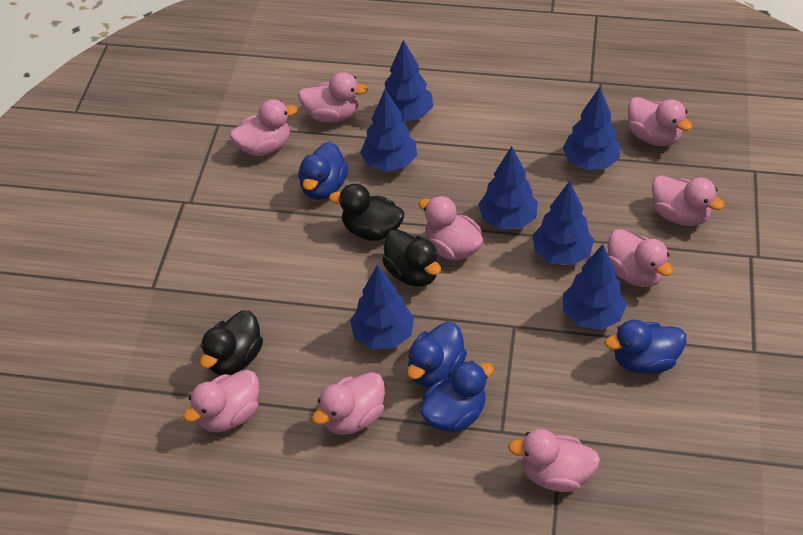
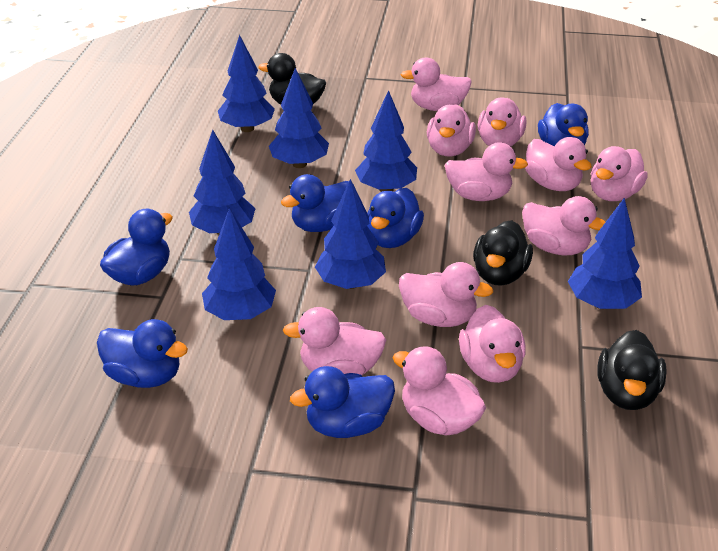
blue duck: [298,142,348,200] [407,322,467,387] [420,361,494,433] [605,320,687,374] = 4 -> [97,319,188,388] [100,209,173,286] [281,174,355,232] [290,366,395,438] [367,188,424,248] [538,103,589,146] = 6
pink duck: [183,370,259,432] [230,99,298,156] [298,72,368,123] [312,372,385,435] [418,196,483,260] [508,429,600,492] [608,229,673,287] [628,97,693,146] [652,175,725,226] = 9 -> [283,307,386,375] [393,346,486,436] [399,262,493,327] [401,58,472,111] [427,104,476,156] [445,142,528,201] [459,305,526,383] [478,98,526,147] [522,196,605,255] [525,137,592,191] [591,146,648,201] = 11

